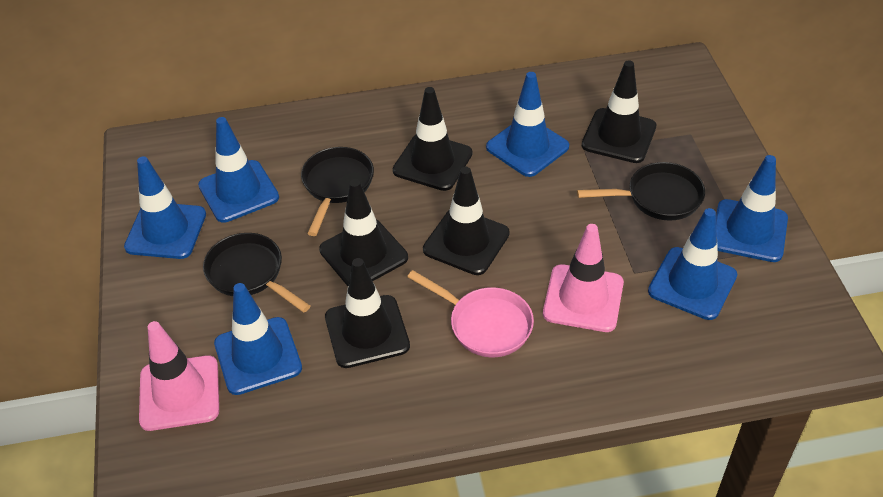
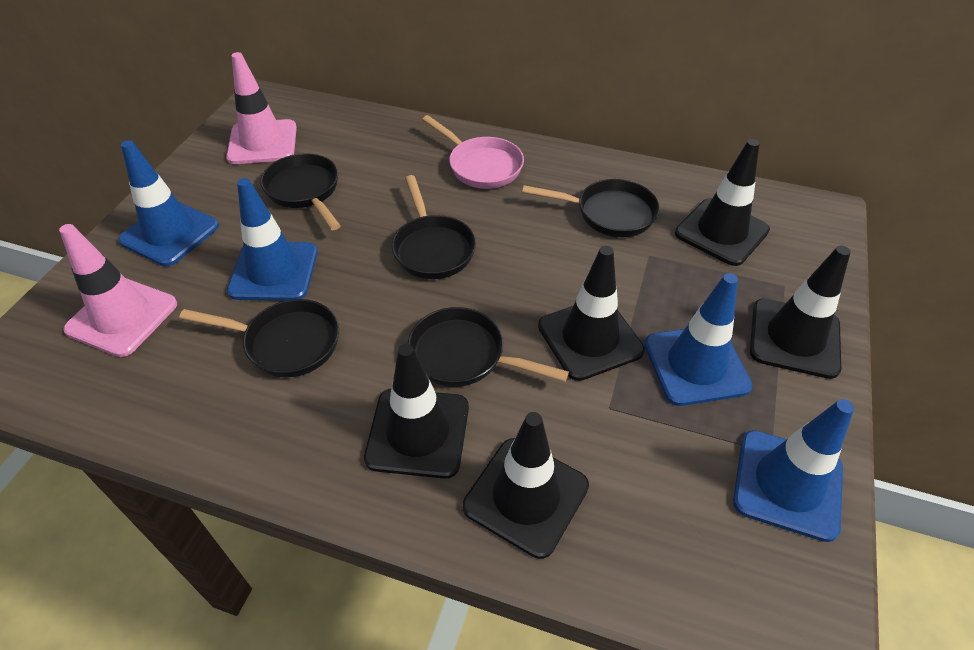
black pan: [203,233,310,312] [301,147,374,236] [577,162,705,221] = 3 -> [179,299,339,377] [260,153,341,230] [392,175,476,279] [408,307,569,387] [522,179,660,237] = 5
blue traffic cone: [124,156,206,259] [198,117,279,223] [214,283,302,395] [486,72,569,177] [648,208,737,320] [716,155,788,262] = 6 -> [118,140,219,266] [227,178,318,301] [644,273,753,406] [733,399,854,542] = 4

